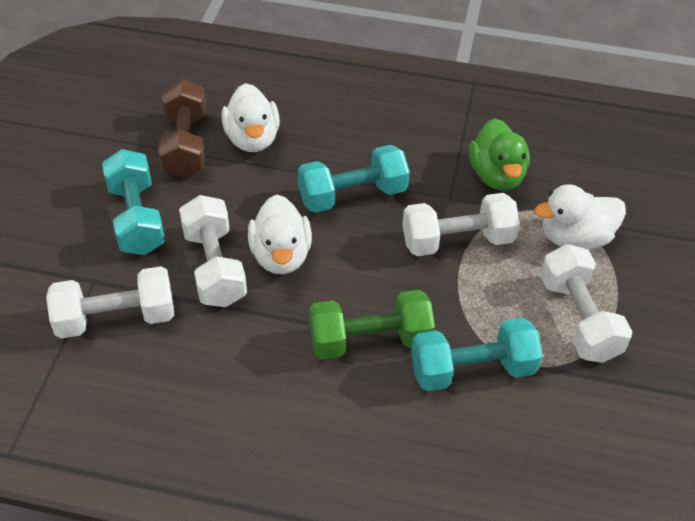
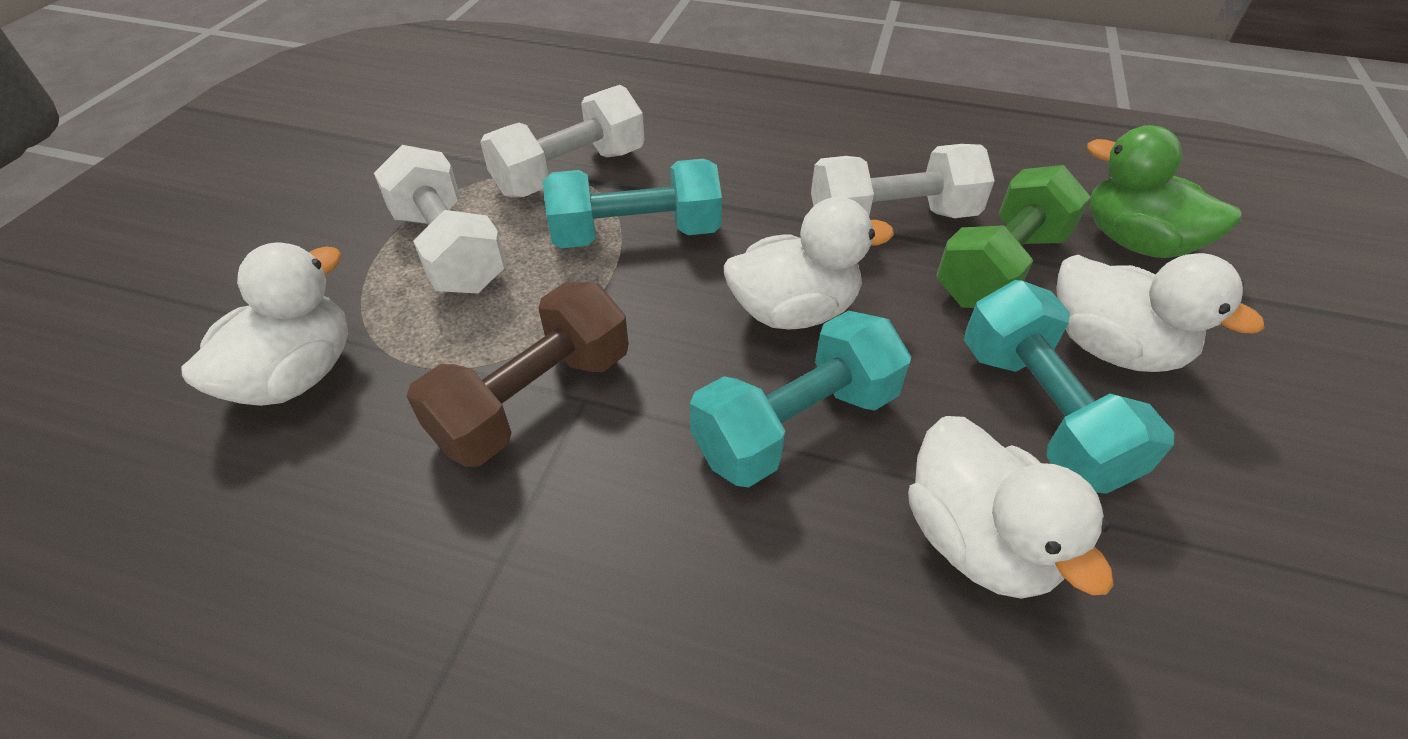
white duck: [222,83,280,152] [248,195,312,274] [534,184,626,249] = 3 -> [181,242,348,406] [724,197,894,330] [908,416,1114,599] [1056,253,1265,372] = 4
white dumbbell: [46,266,174,339] [179,195,247,307] [402,193,520,256] [540,244,633,363] = 4 -> [374,145,507,293] [480,85,645,198] [811,144,995,218] = 3

